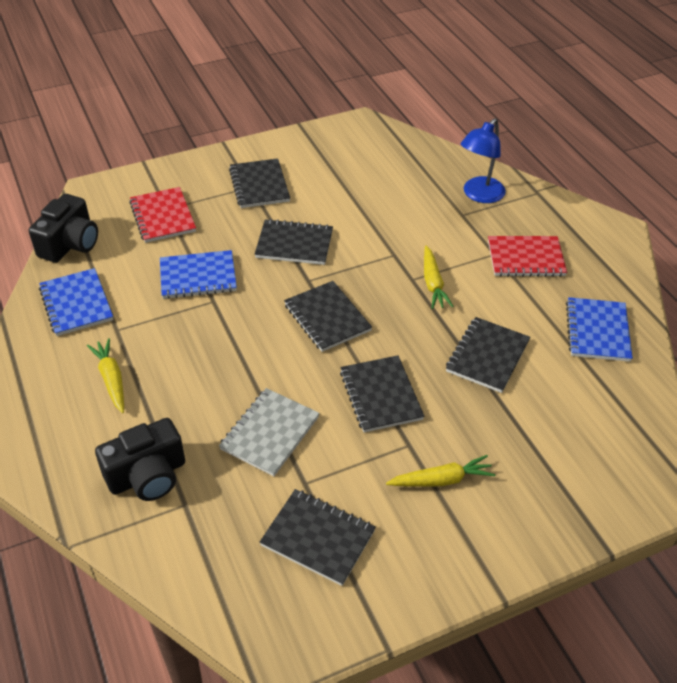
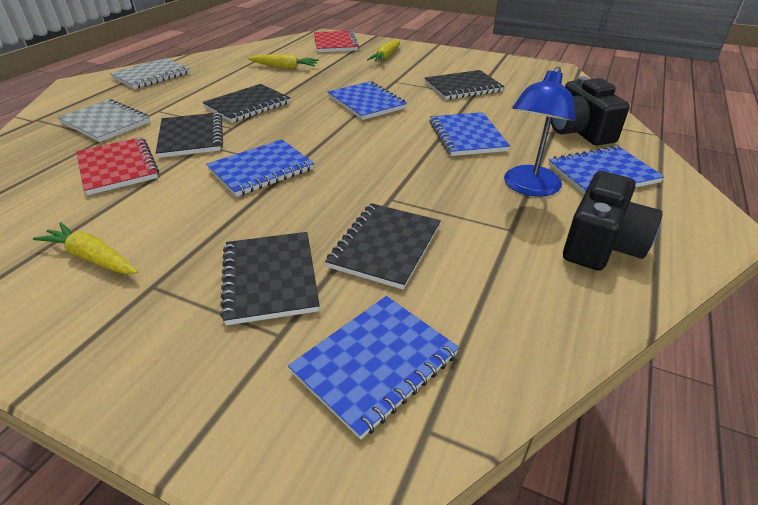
black notebook: [229,158,290,208] [255,219,333,265] [260,489,376,586] [284,281,372,352] [340,355,424,432] [446,317,530,393] = 6 -> [156,112,223,158] [202,84,290,123] [220,232,320,325] [325,203,441,290] [425,70,504,100] = 5
blue notebook: [39,268,113,336] [160,250,237,299] [566,297,633,362] = 3 -> [206,139,314,197] [288,296,459,440] [328,81,407,120] [429,112,510,156] [548,146,664,194] = 5
grey notebook: [219,388,320,476] = 1 -> [57,99,151,142] [110,58,190,89] = 2

